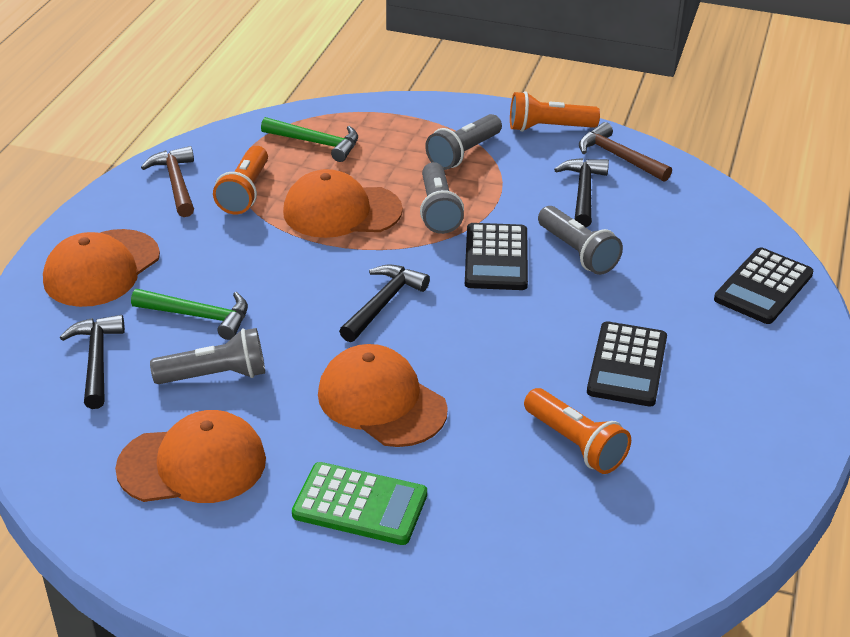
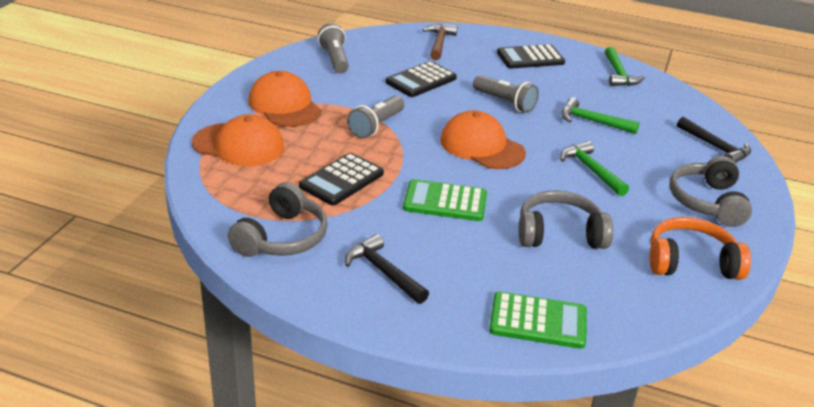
black hammer: [60,315,125,409] [339,265,430,342] [554,158,609,227] = 3 -> [345,234,429,304] [677,116,751,163] = 2
brown hammer: [141,146,194,217] [579,122,672,182] = 2 -> [422,24,458,60] = 1
green calculator: [292,462,427,545] = 1 -> [403,179,487,221] [489,292,587,349] = 2
green hammer: [131,289,248,340] [261,117,358,162] = 2 -> [560,141,629,196] [561,97,640,134] [605,47,645,86] = 3
grey flashlight: [150,328,265,384] [420,162,464,234] [425,114,502,170] [538,206,623,275] = 4 -> [318,23,349,73] [347,96,404,138] [473,75,539,113] = 3
grey headphones: none = 0 -> [228,182,328,257] [519,190,613,249] [669,156,752,227] = 3
orange cap: [43,229,160,307] [115,410,266,503] [283,169,403,238] [318,344,448,447] = 4 -> [192,114,284,166] [249,71,321,127] [440,110,526,169] = 3
orange flashlight: [213,146,268,214] [510,91,600,132] [524,388,631,474] = 3 -> none = 0
orange headphones: none = 0 -> [649,217,751,280] = 1

